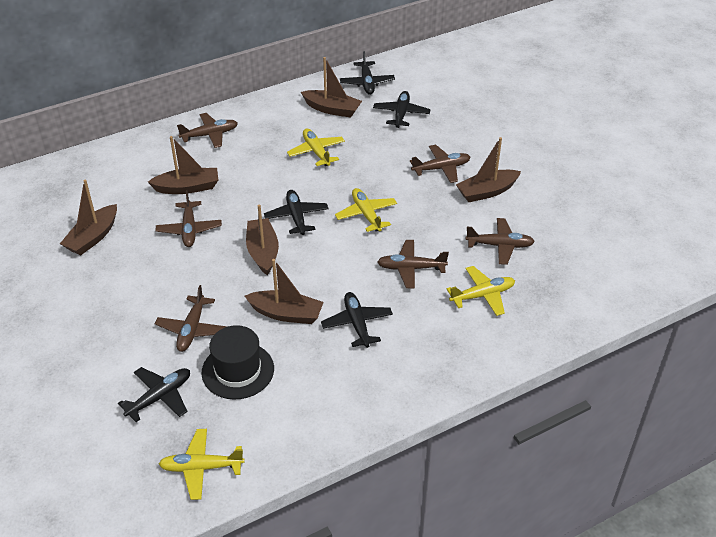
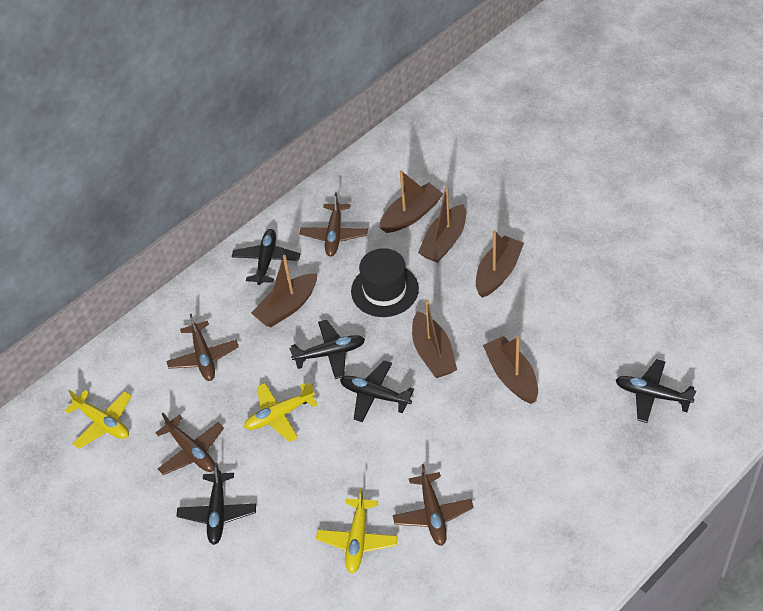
brown plane: [155,285,227,352] [156,190,222,247] [177,113,238,148] [377,240,449,289] [410,145,470,183] [465,218,535,265] = 6 -> [155,413,224,475] [166,314,239,381] [300,193,368,256] [393,464,474,546] = 4
yellow plane: [159,429,245,500] [287,129,345,166] [335,188,397,232] [446,266,515,316] = 4 -> [65,390,132,449] [244,383,318,442] [316,488,398,574] = 3

